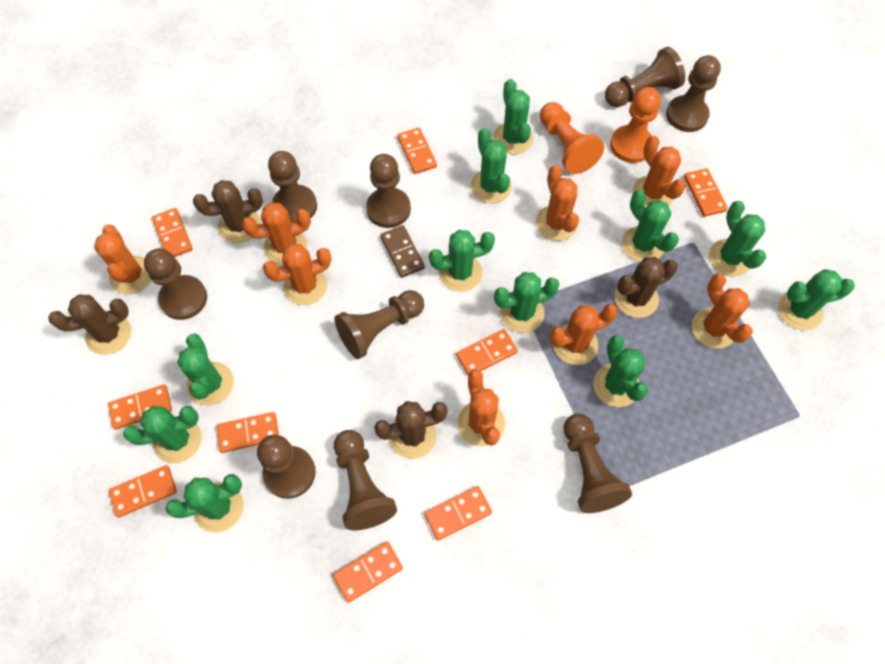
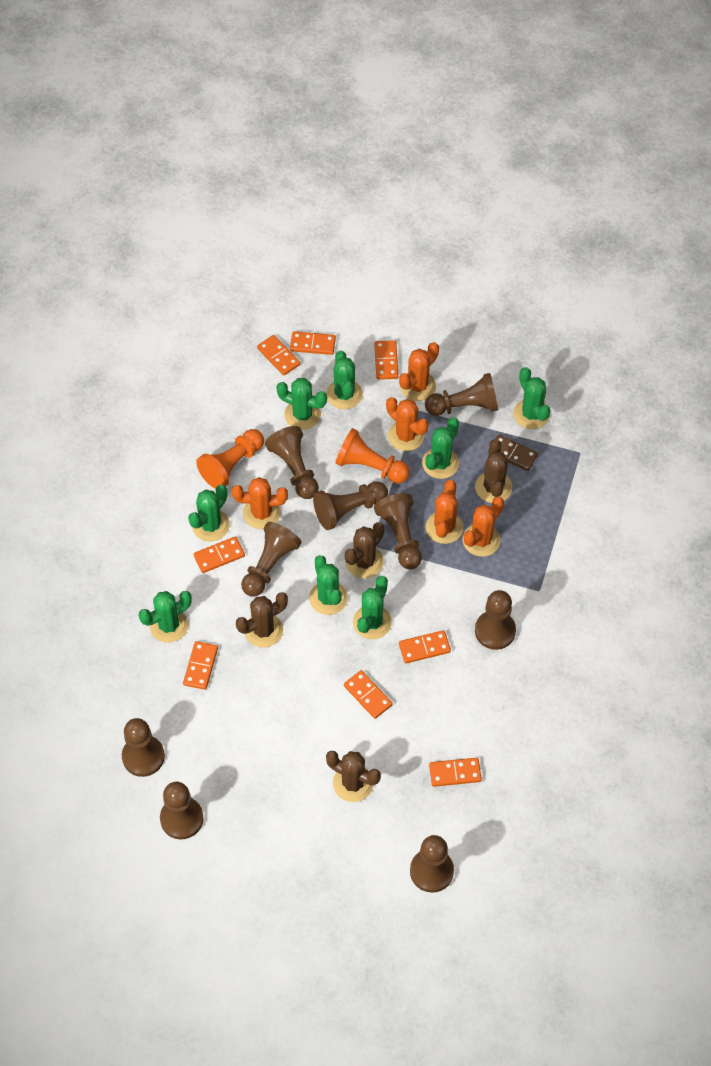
green cactus: [123,406,202,463] [165,474,244,533] [177,333,234,406] [429,230,495,292] [470,128,512,203] [493,79,533,154] [494,272,559,333] [593,335,648,407] [622,190,679,262] [709,201,766,276] [778,269,855,330] = 11 -> [139,591,192,643] [188,485,230,542] [276,378,327,430] [309,555,348,615] [326,351,363,409] [353,576,392,639] [422,417,459,479] [513,367,550,429] = 8
orange cactus: [94,224,151,294] [242,202,311,265] [263,244,331,305] [457,370,505,446] [536,165,579,241] [549,304,618,365] [633,136,686,207] [692,273,753,348] = 8 -> [232,477,288,529] [386,397,429,451] [399,342,439,401] [426,480,463,544] [463,497,504,557] = 5
orange domino: [108,385,172,430] [109,465,177,518] [152,208,193,257] [216,412,279,453] [333,541,403,603] [397,127,437,174] [424,486,492,541] [456,329,518,375] [684,168,728,217] = 9 -> [183,641,218,690] [194,536,245,573] [257,335,300,376] [290,331,336,355] [344,670,393,719] [374,340,399,380] [399,630,451,663] [429,758,482,787] = 8

